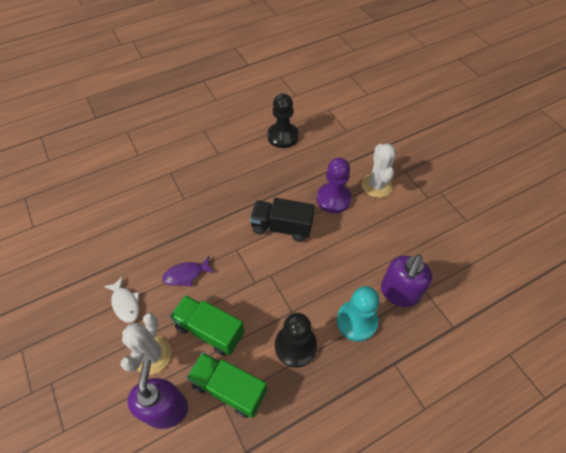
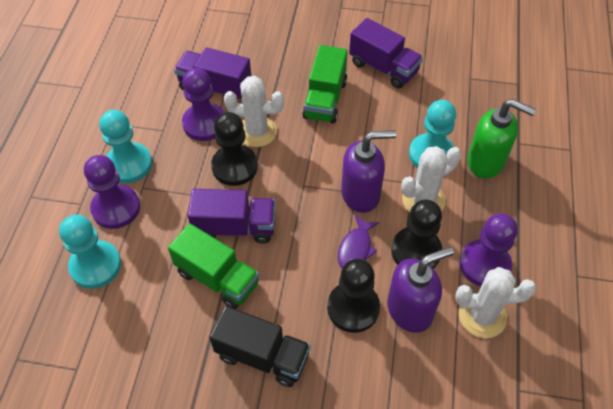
black pawn: [267,93,299,148] [275,313,317,368] = 2 -> [211,112,258,186] [327,258,380,333] [391,200,442,269] = 3
green soap dispenser: none = 0 -> [467,99,536,178] = 1
purple pawn: [317,158,352,213] = 1 -> [84,155,140,229] [182,68,225,141] [460,213,518,286] = 3
purple truck: none = 0 -> [174,47,251,99] [188,189,275,244] [349,18,423,89] = 3
turquoise pawn: [337,286,379,341] = 1 -> [59,215,121,289] [99,110,152,183] [409,100,456,168] = 3
white cactus: [121,313,171,375] [362,143,396,198] = 2 -> [224,76,284,147] [401,146,461,212] [455,267,536,338] = 3
white fish: [104,276,139,323] = 1 -> none = 0

